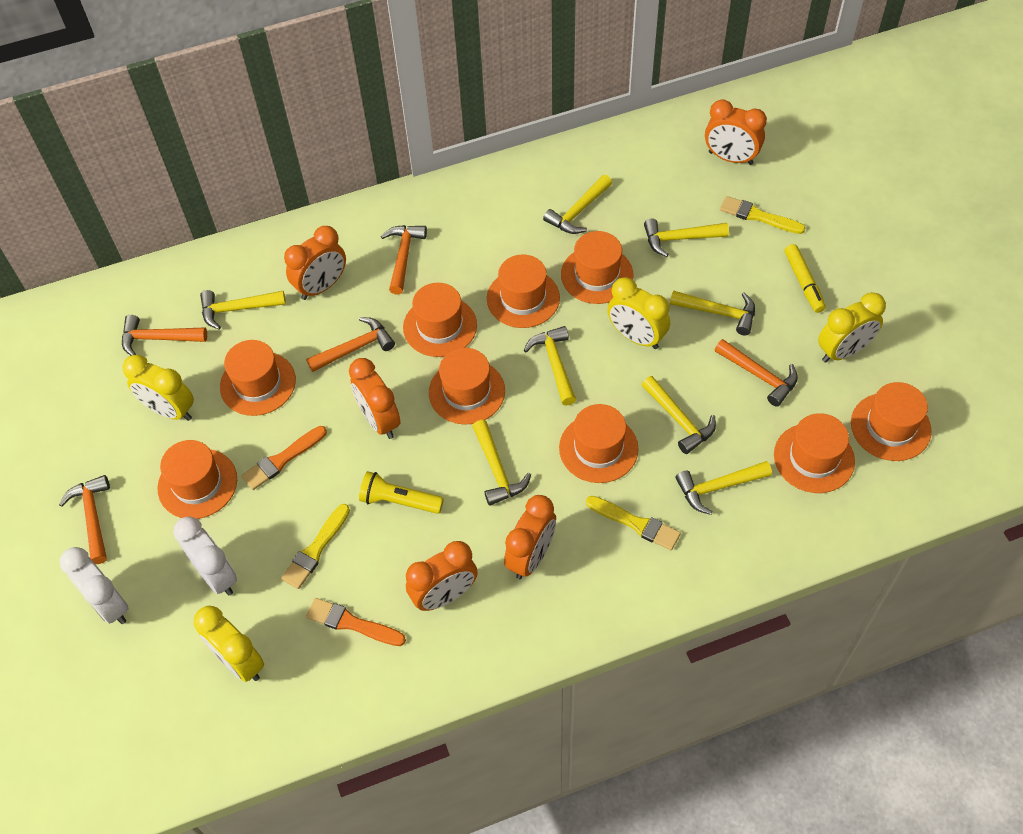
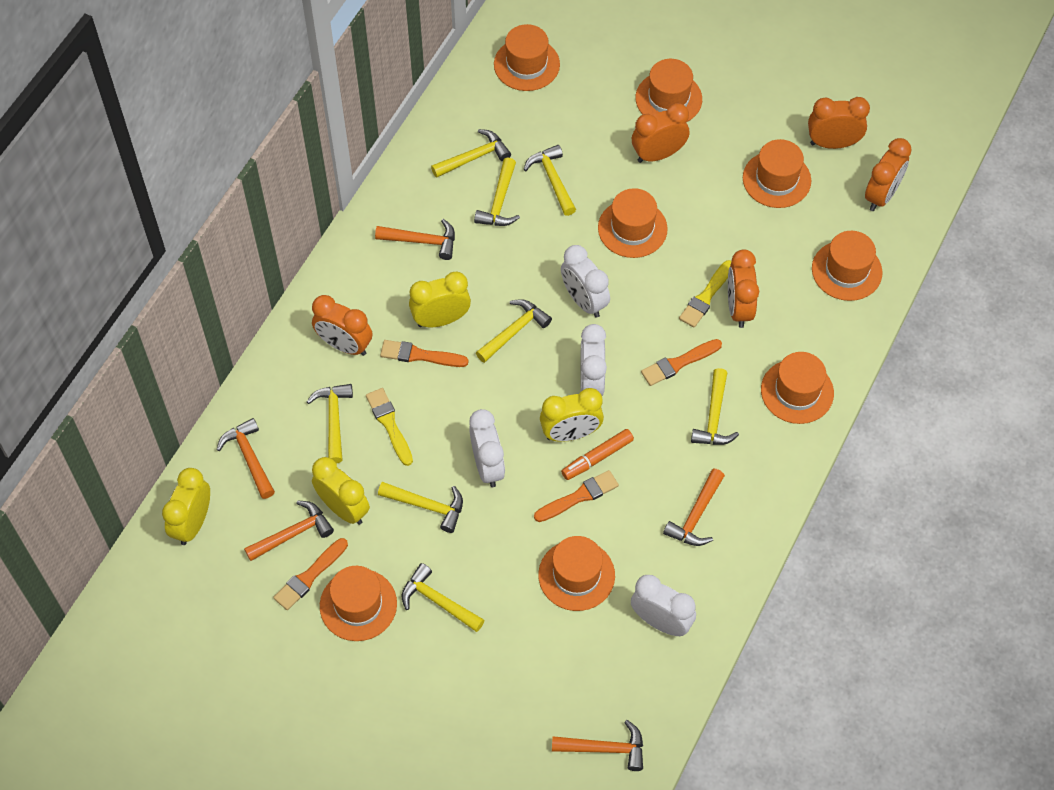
orange brush: [241,426,327,490] [306,598,406,646] = 2 -> [273,538,348,610] [380,340,469,367] [534,470,619,522] [641,339,722,386] = 4
orange hat: [157,440,237,519] [220,340,296,416] [403,283,477,357] [429,348,505,425] [487,254,560,328] [559,404,639,483] [561,231,633,304] [774,413,855,493] [851,382,932,461] = 9 -> [320,566,397,641] [494,24,560,91] [538,536,615,611] [598,188,668,258] [636,59,702,122] [743,139,811,208] [761,352,834,424] [812,231,883,301] = 8
orange marker: none = 0 -> [561,429,634,480] = 1
white clock: [60,547,129,624] [173,517,237,595] = 2 -> [469,409,505,487] [561,245,610,318] [580,324,607,396] [631,575,696,636] = 4
yellow brush: [281,504,350,589] [586,496,681,550] [720,196,805,234] = 3 -> [366,388,413,466] [679,260,732,328] = 2
yellow flashlight: [359,471,444,514] = 1 -> none = 0
yellow marker: [785,244,826,313] = 1 -> none = 0

